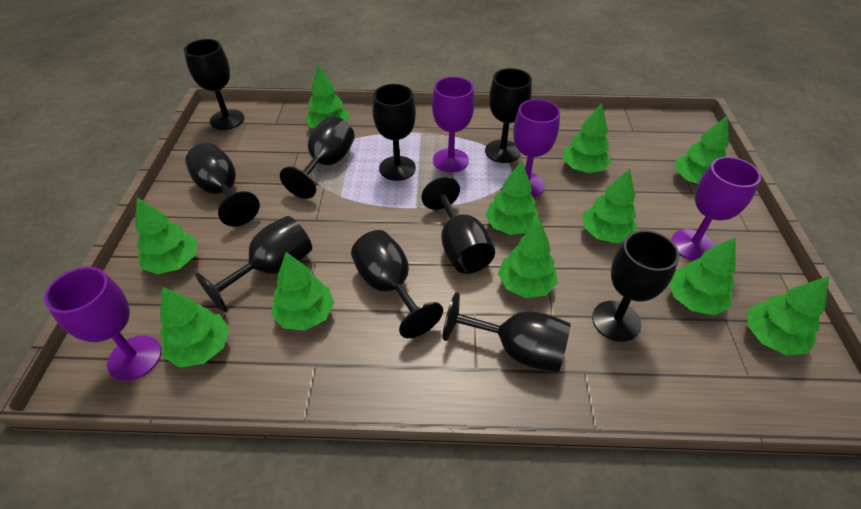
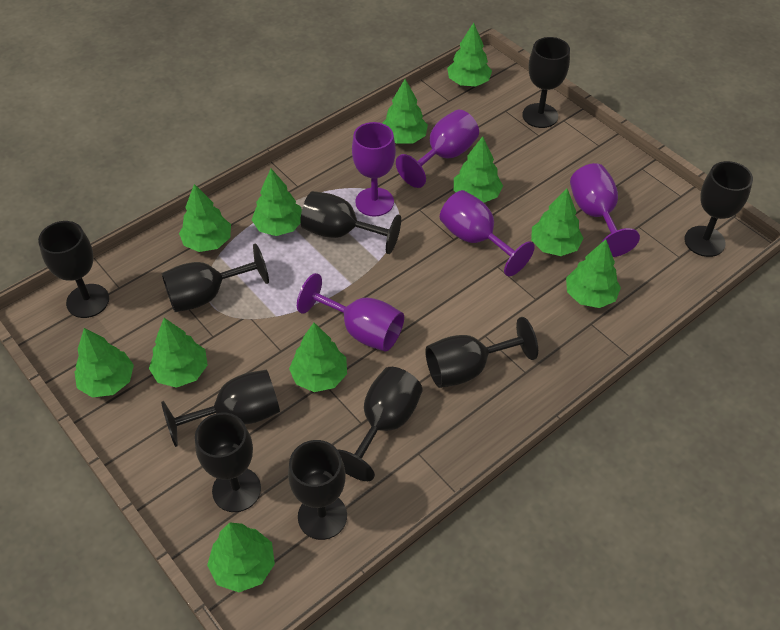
purple goblet: [44,267,161,381] [432,77,474,173] [513,99,560,197] [671,157,761,261] = 4 -> [297,273,404,352] [352,122,396,217] [396,110,479,188] [440,190,535,276] [570,163,640,257] = 5

